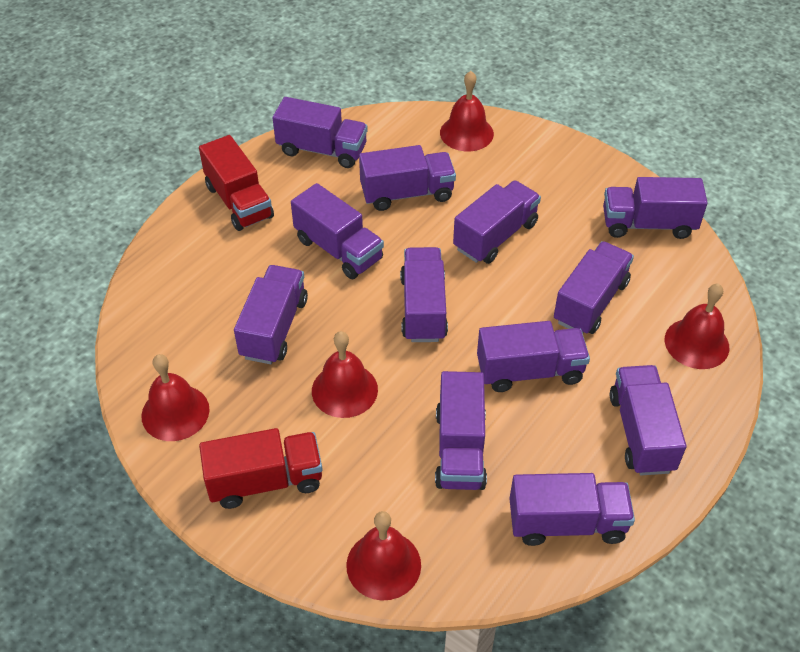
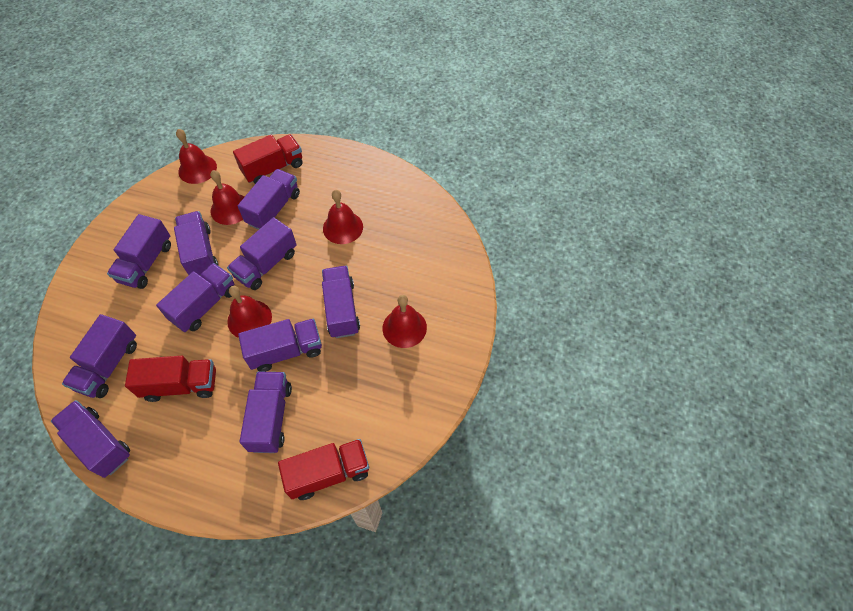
purple truck: [234,265,308,364] [273,97,368,168] [291,183,384,279] [359,145,456,211] [400,247,448,342] [435,371,487,490] [453,180,541,264] [477,321,590,392] [509,473,635,546] [554,241,634,334] [603,177,708,239] [610,365,686,475] = 12 -> [51,400,130,478] [62,314,137,398] [107,214,171,289] [156,263,234,332] [174,211,218,276] [227,217,297,290] [238,169,300,230] [238,319,322,372] [239,371,292,453] [322,266,360,338] = 10
red truck: [199,135,274,231] [199,428,323,509] = 2 -> [125,356,216,402] [233,134,302,184] [278,439,369,500] = 3

